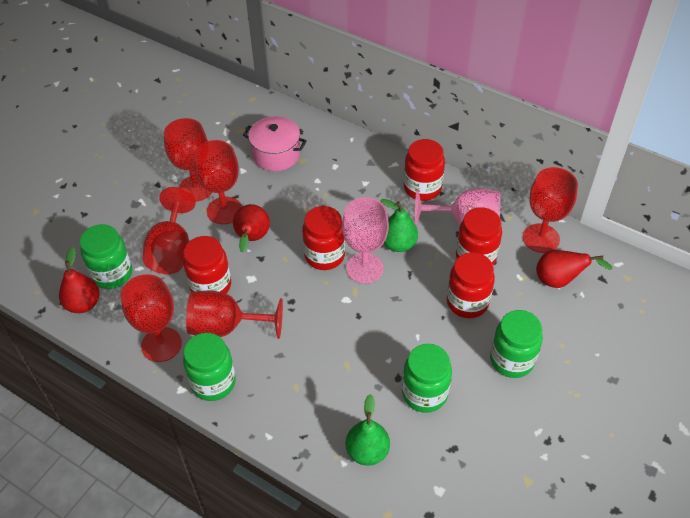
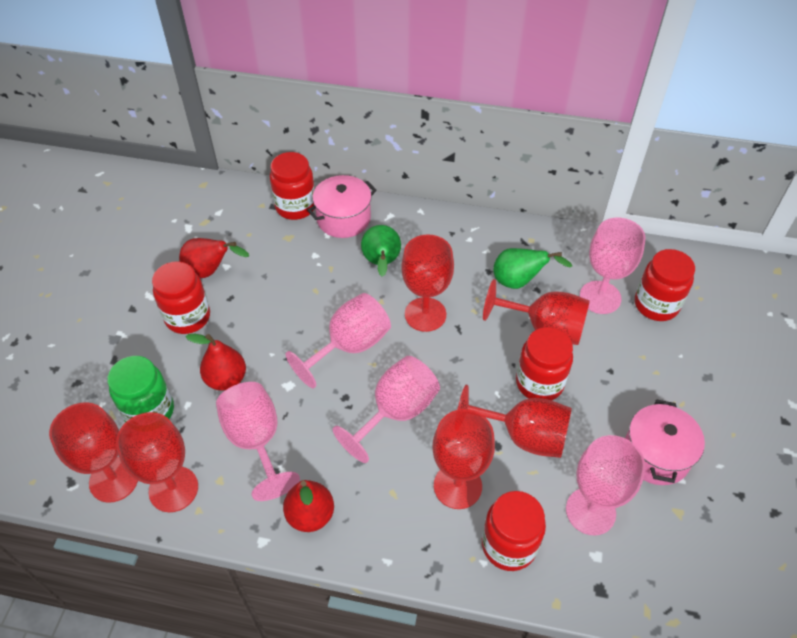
green jar: [80,224,132,289] [183,333,236,401] [402,344,452,413] [490,310,543,378] = 4 -> [107,356,174,422] = 1
pink goblet: [342,197,389,284] [415,188,501,226] = 2 -> [216,382,300,501] [286,293,391,388] [333,356,440,463] [566,435,645,536] [580,217,646,314] = 5
pink pot: [243,116,307,171] = 1 -> [307,175,377,238] [625,399,705,485] = 2

